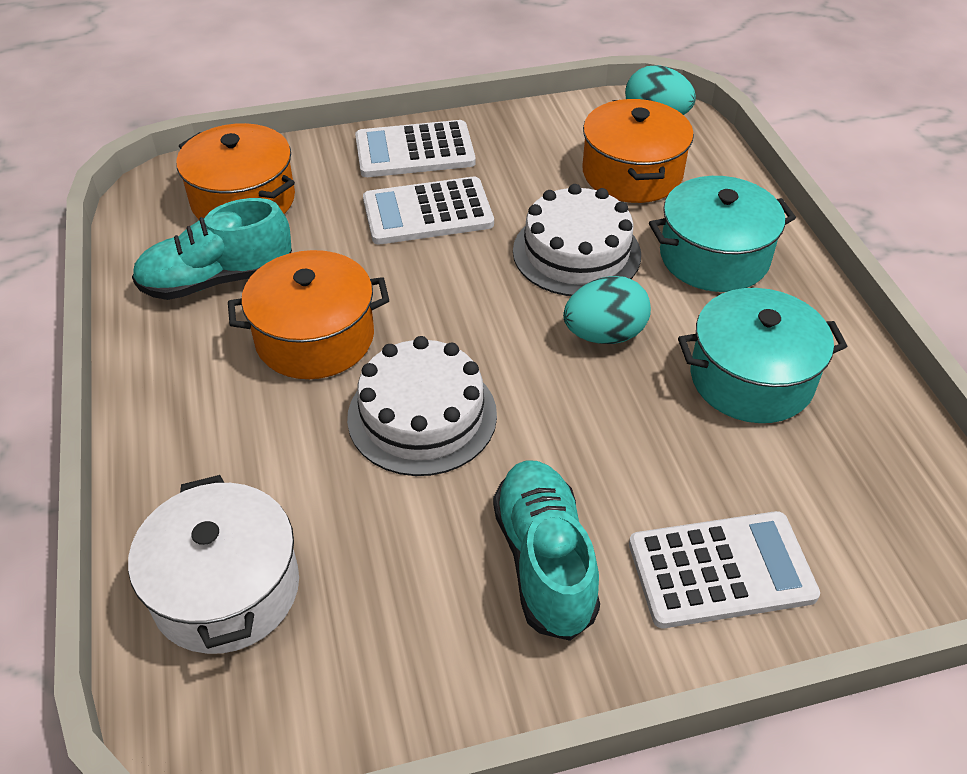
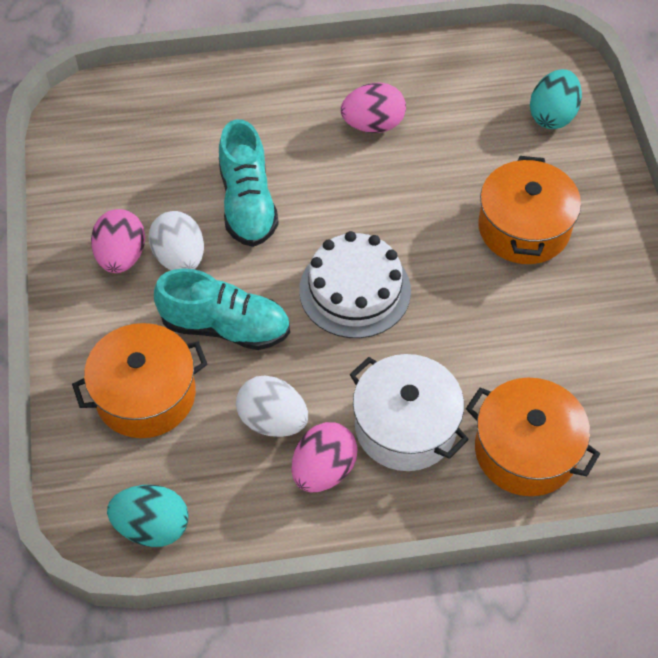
pink egg: none = 0 -> [91,209,145,273] [292,422,358,492] [341,83,406,133] = 3
turquoise pot: [649,176,796,292] [678,288,847,423] = 2 -> none = 0
white cake: [347,336,497,476] [513,184,641,296] = 2 -> [299,231,411,338] = 1
white calculator: [355,120,476,177] [363,177,494,244] [629,511,820,628] = 3 -> none = 0
white egg: none = 0 -> [148,211,204,270] [236,376,308,437] = 2

